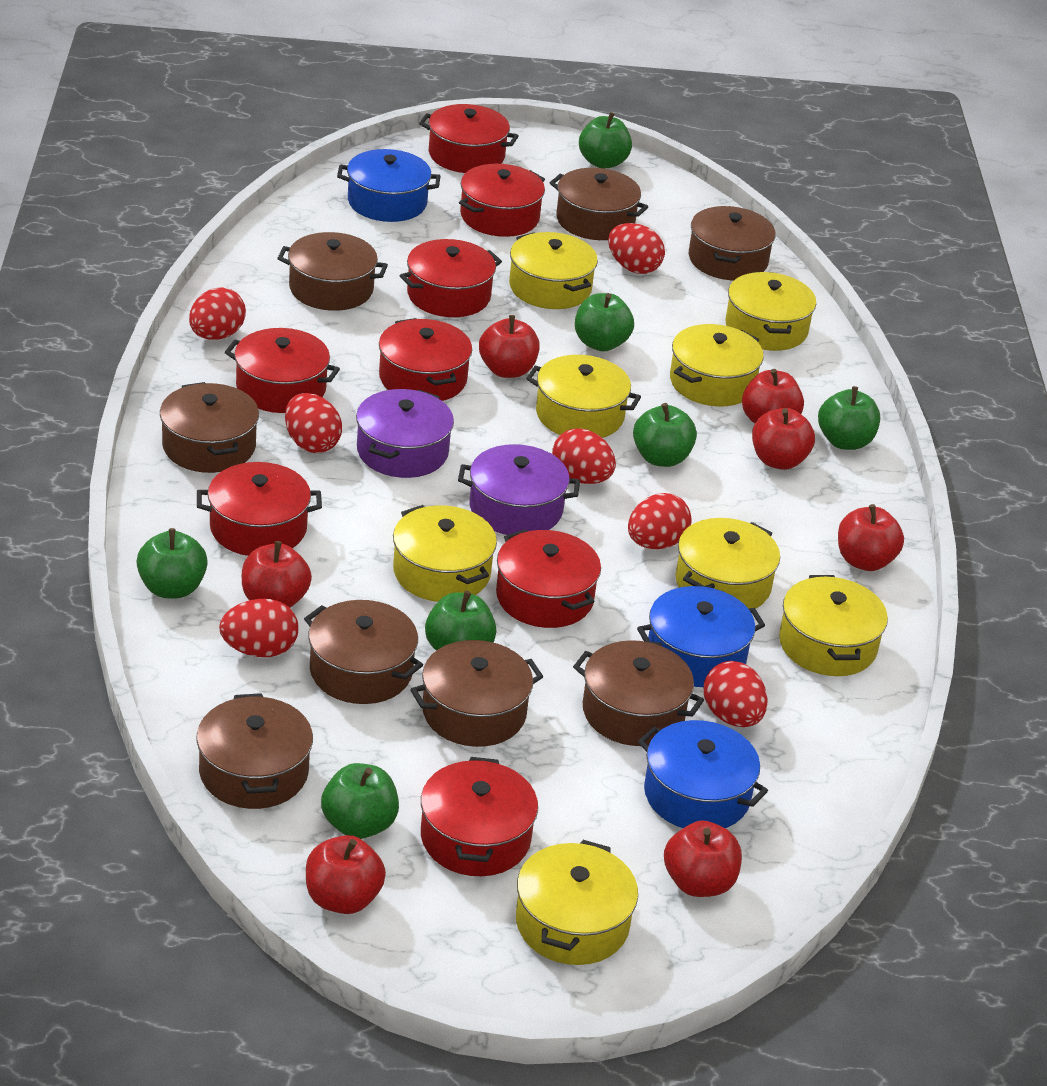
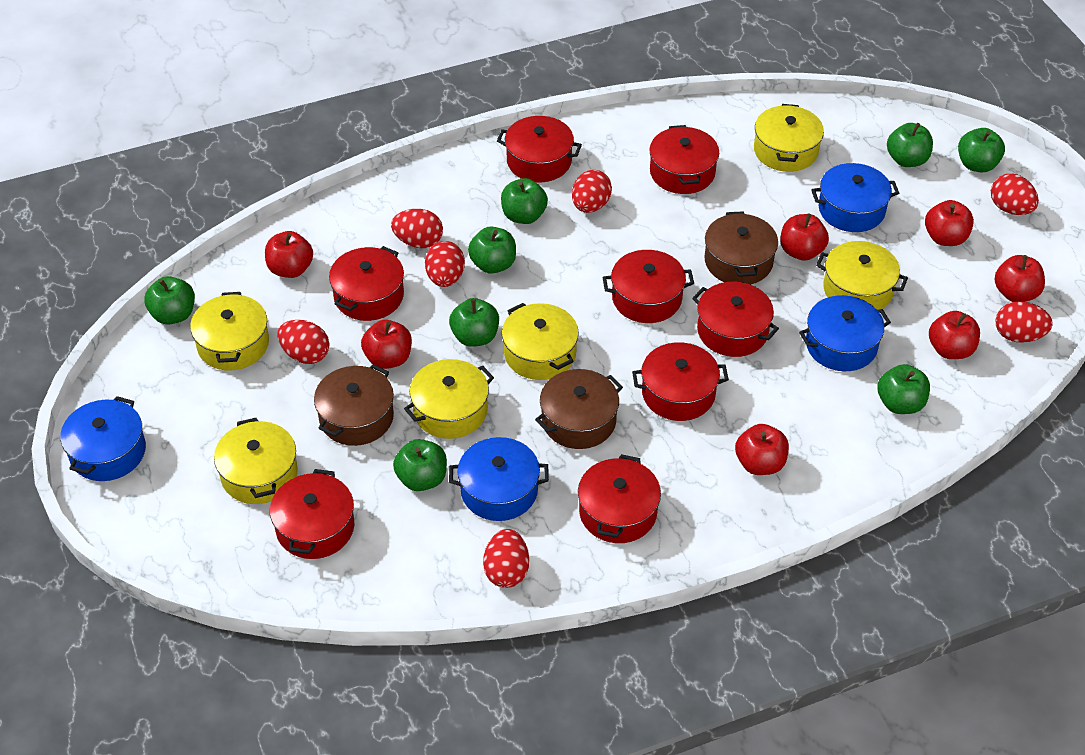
blue pot: [337,149,441,222] [637,586,765,687] [638,720,768,828] = 3 -> [60,396,146,481] [449,437,549,521] [799,295,891,371] [811,163,899,232] = 4
brown pot: [160,382,259,473] [197,693,313,809] [277,232,388,311] [304,600,423,704] [410,640,543,747] [550,168,648,240] [573,640,704,746] [689,206,776,280] = 8 -> [314,364,394,446] [535,369,623,449] [705,211,778,285] = 3
green apple: [136,528,208,599] [321,763,399,839] [425,591,496,651] [575,293,634,351] [579,112,632,169] [633,403,697,467] [818,386,880,450] = 7 -> [144,276,195,325] [393,439,447,491] [449,298,499,347] [468,227,516,274] [501,178,548,224] [877,364,930,414] [887,123,933,167] [958,128,1005,172] = 8
purple pot: [356,389,454,478] [458,444,580,535] = 2 -> none = 0
yellow pot: [393,505,497,602] [509,232,598,309] [516,840,638,965] [526,355,641,438] [670,324,764,406] [675,518,780,609] [725,272,816,351] [779,575,888,676] = 8 -> [190,292,269,371] [214,418,298,504] [404,359,494,439] [502,303,579,380] [754,104,824,172] [816,241,908,310] = 6

